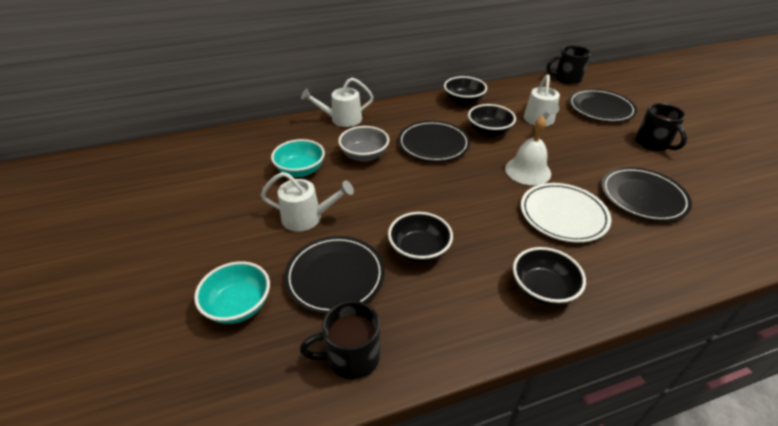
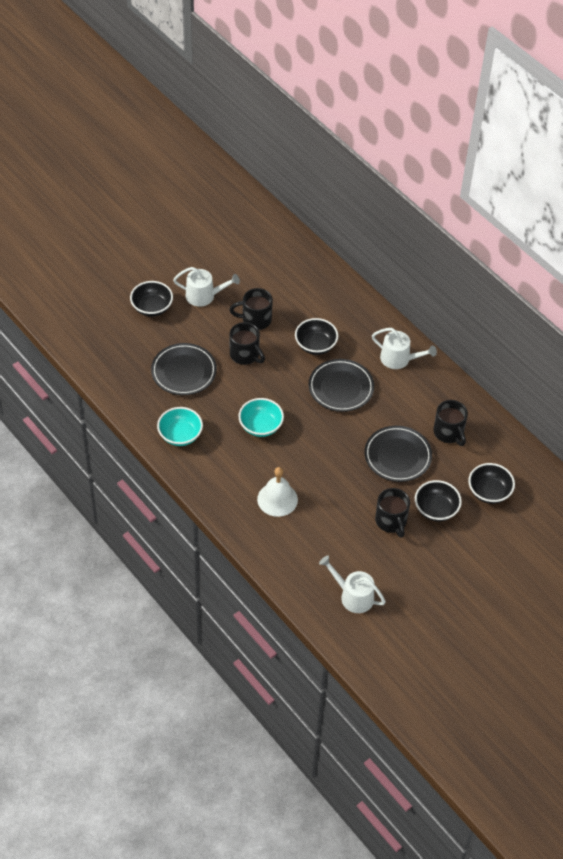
black mug: [300,300,380,380] [547,45,591,85] [635,103,687,151] = 3 -> [229,288,273,330] [229,322,265,365] [375,488,410,538] [433,400,468,446] = 4
black plate: [284,236,385,314] [398,121,470,162] [568,89,637,122] [601,167,692,222] = 4 -> [151,343,217,395] [308,359,374,412] [364,426,432,482] = 3
grey bowl: [338,126,389,162] = 1 -> none = 0
white plate: [521,183,612,243] = 1 -> none = 0

